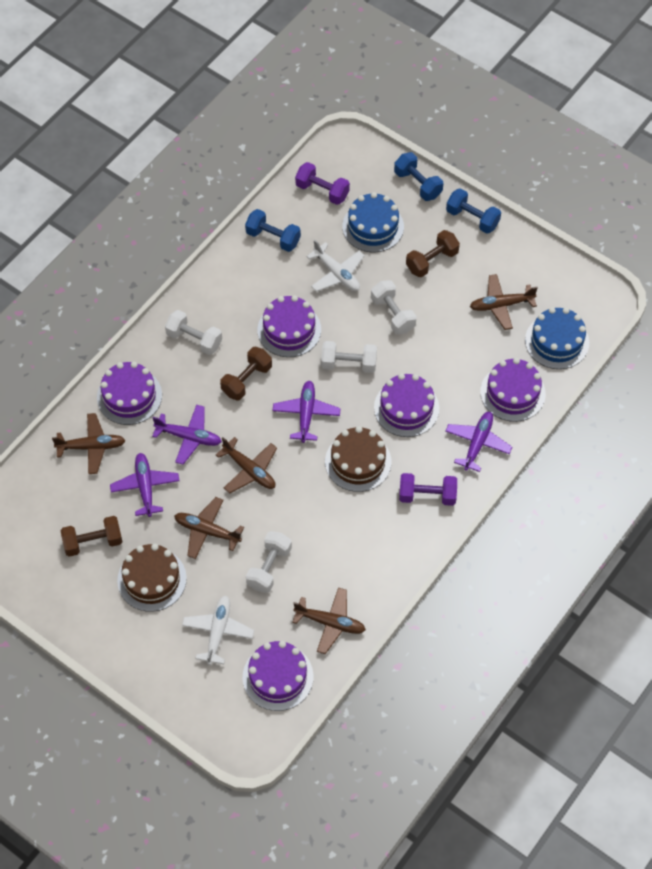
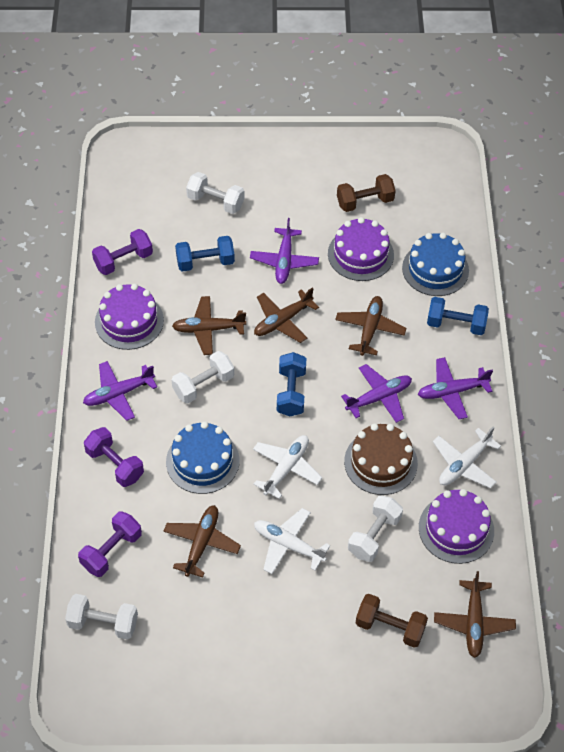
brown cake: [117,544,187,612] [325,426,391,492] = 2 -> [344,423,418,495] = 1
brown dumbbell: [61,516,123,557] [220,347,272,400] [406,230,460,277] = 3 -> [337,174,396,212] [356,594,428,648] = 2
purple cake: [97,362,162,425] [243,641,313,711] [257,295,321,357] [374,373,439,437] [480,358,546,422] = 5 -> [95,283,164,350] [328,217,394,281] [419,489,494,564] = 3
purple dumbbell: [295,162,350,205] [399,473,457,506] = 2 -> [78,511,142,577] [84,427,144,487] [92,229,153,275] = 3
white plane: [182,596,254,665] [306,240,365,292] = 2 -> [253,435,322,499] [254,508,331,574] [433,426,501,489] = 3

